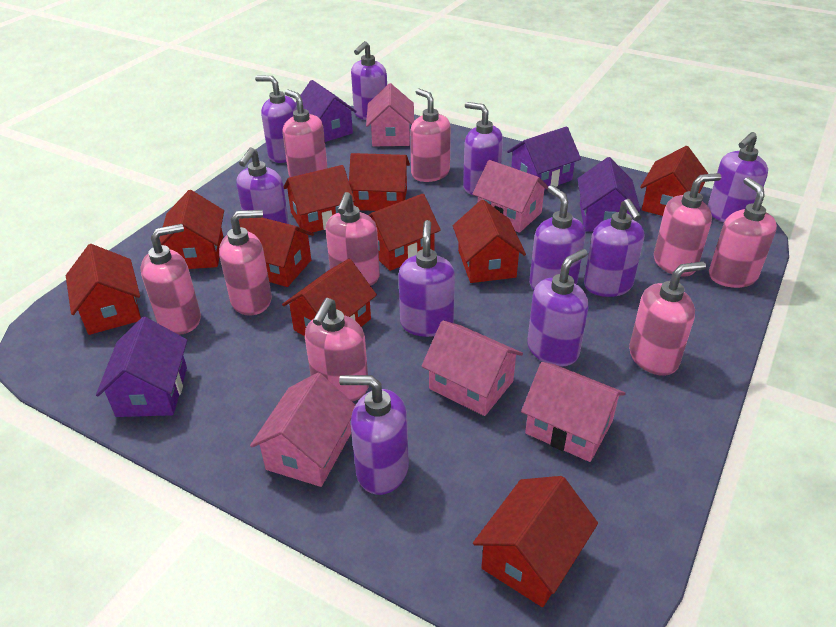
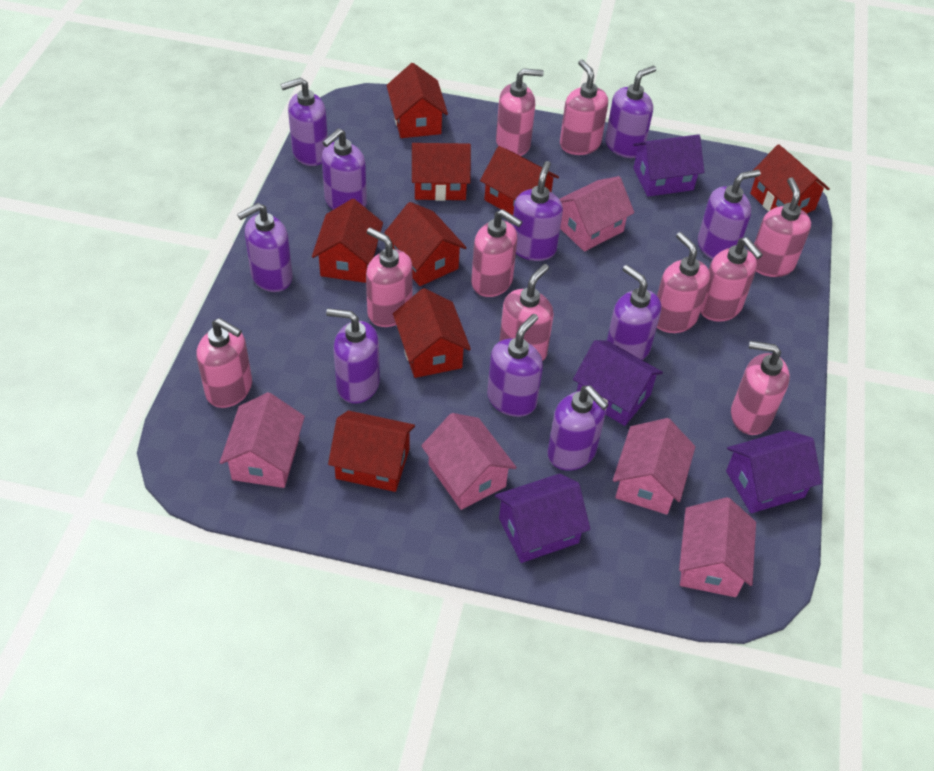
pink soap dispenser: [141,224,201,335] [219,210,272,316] [282,90,328,177] [305,298,369,402] [325,192,380,286] [410,89,451,182] [629,261,706,376] [654,173,721,276] [709,177,777,288] = 9 -> [196,318,252,408] [366,227,413,327] [471,209,522,297] [496,68,544,156] [499,264,554,361] [560,59,608,155] [657,232,710,333] [700,237,763,322] [731,341,790,435] [754,177,811,277] = 10
red house: [66,244,141,335] [159,190,224,269] [239,218,314,287] [282,259,377,336] [284,165,355,233] [349,153,410,211] [369,194,441,271] [453,200,526,283] [473,476,598,607] [640,146,708,216] = 10 -> [312,199,383,283] [328,411,415,492] [384,202,467,286] [386,63,448,138] [393,288,471,378] [412,143,471,201] [480,146,559,215] [750,144,830,213] = 8

